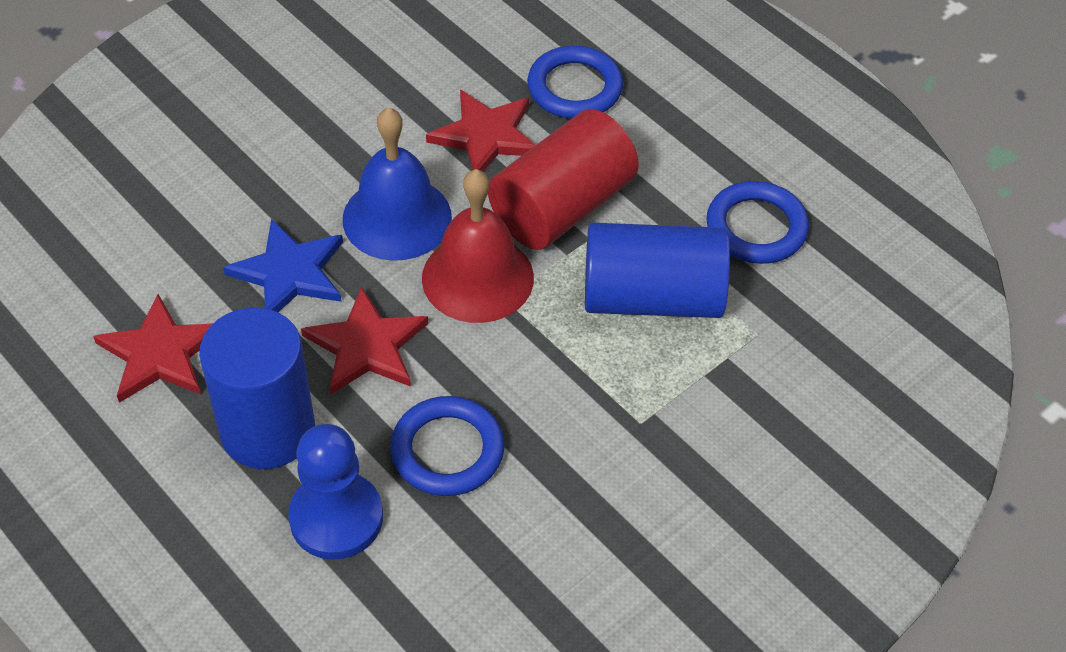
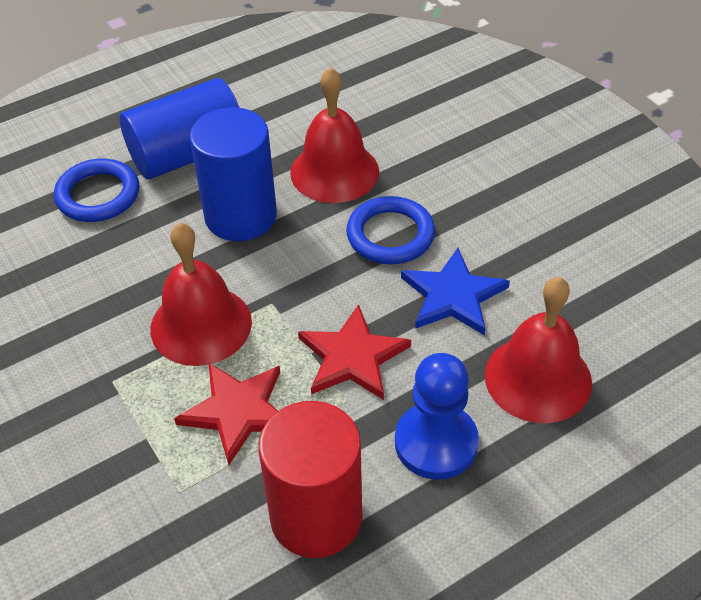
blue bell: [343,107,452,261] = 1 -> none = 0
blue ring: [390,396,505,496] [527,45,623,119] [706,181,809,264] = 3 -> [54,159,139,222] [346,196,435,264] = 2
red bell: [422,169,534,323] = 1 -> [151,223,252,366] [290,67,379,203] [485,277,592,423] = 3
red star: [93,294,213,403] [301,286,428,394] [426,90,535,172] = 3 -> [174,362,280,465] [298,304,411,400] = 2

